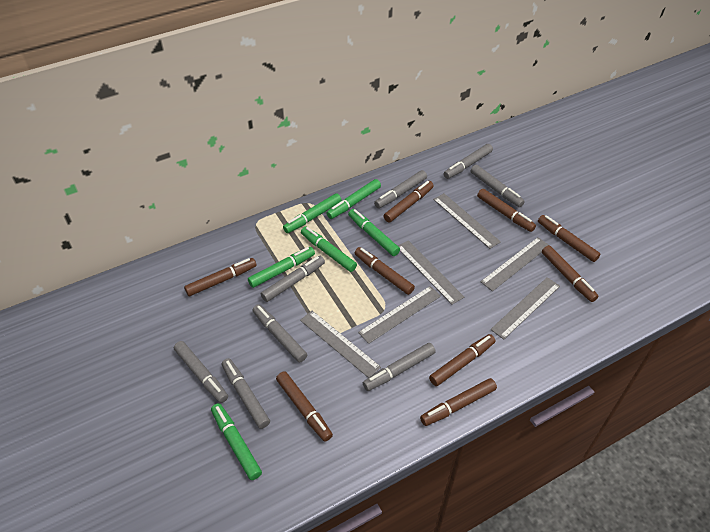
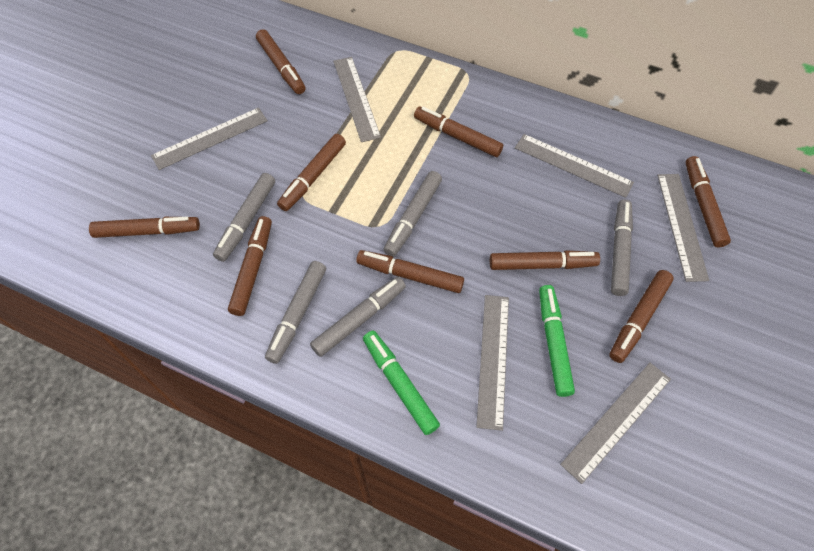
green marker: [211,403,262,480] [248,247,315,288] [283,193,342,233] [301,226,357,272] [326,179,381,219] [348,209,400,256] = 6 -> [363,331,440,435] [539,285,575,397] = 2
grey marker: [174,341,228,403] [222,358,270,429] [252,304,307,362] [261,256,325,302] [363,343,436,391] [374,170,427,209] [443,144,493,179] [471,165,525,207] = 8 -> [213,173,275,262] [265,261,326,364] [310,277,406,357] [384,171,442,257] [611,200,633,296] = 5

